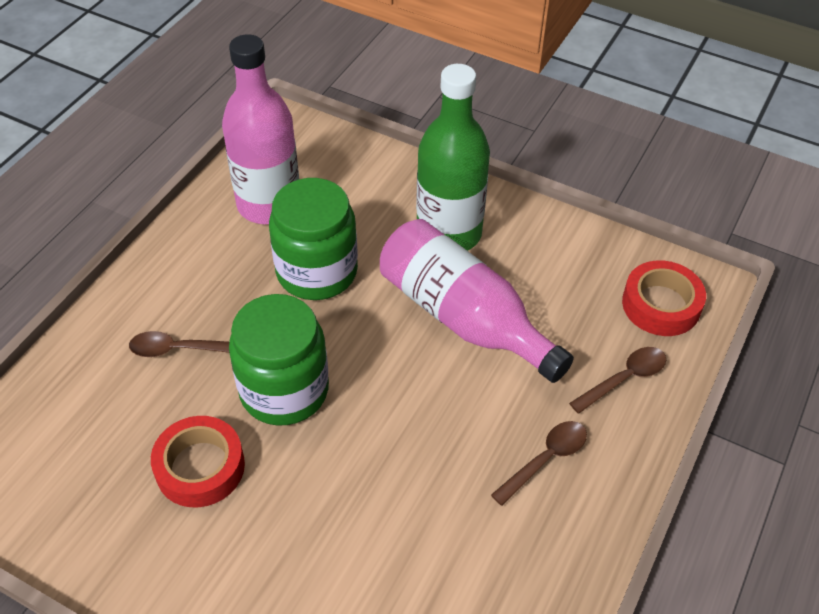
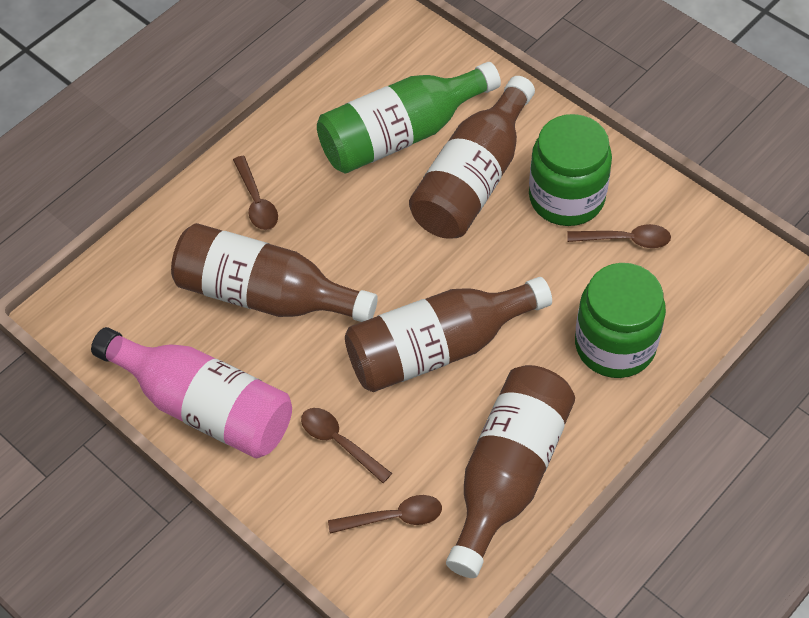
brown bottle: none = 0 -> [171,223,378,322] [345,277,552,392] [409,76,535,239] [446,365,575,578] = 4
brown spoon: [129,331,229,357] [491,421,587,506] [569,347,666,414] = 3 -> [233,156,278,230] [301,408,392,483] [328,495,442,534] [567,224,671,248] = 4
pink bottle: [222,34,299,224] [380,219,574,383] = 2 -> [91,327,292,458] = 1
red tape: [151,416,245,507] [622,261,706,336] = 2 -> none = 0

